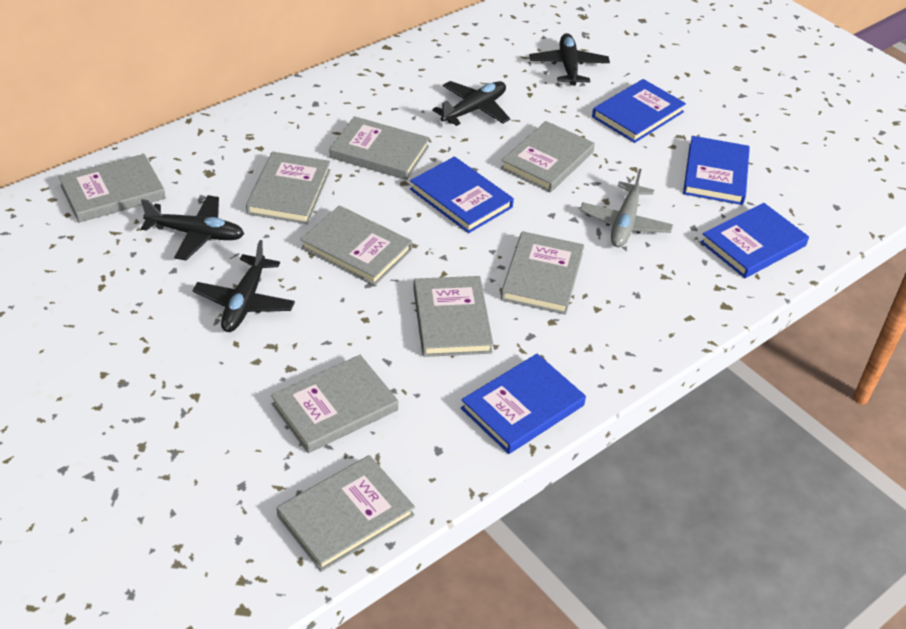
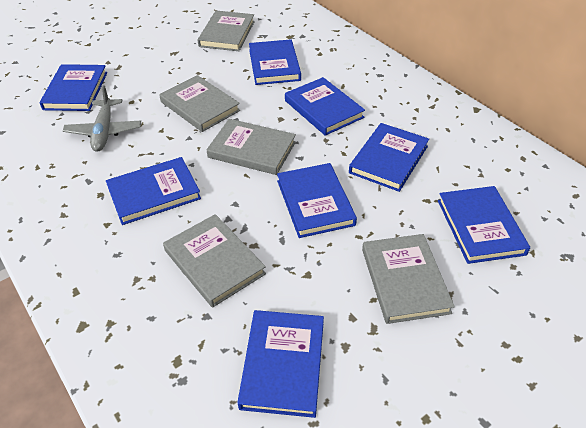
black plane: [141,195,244,260] [193,240,295,332] [432,81,510,126] [529,33,610,86] = 4 -> none = 0
blue book: [410,156,514,233] [461,354,586,454] [592,79,686,143] [683,136,750,205] [700,203,809,278] = 5 -> [39,64,107,111] [106,157,201,225] [237,310,324,418] [249,39,301,85] [277,163,357,238] [285,77,365,136] [349,123,429,192] [438,186,530,264] = 8
grey book: [59,154,166,223] [246,152,330,224] [271,355,398,453] [277,455,415,572] [300,205,412,286] [330,116,430,180] [413,276,493,357] [501,121,595,192] [501,231,584,315] = 9 -> [159,75,240,132] [163,214,266,308] [198,11,255,51] [207,119,296,175] [362,234,455,324] = 5

